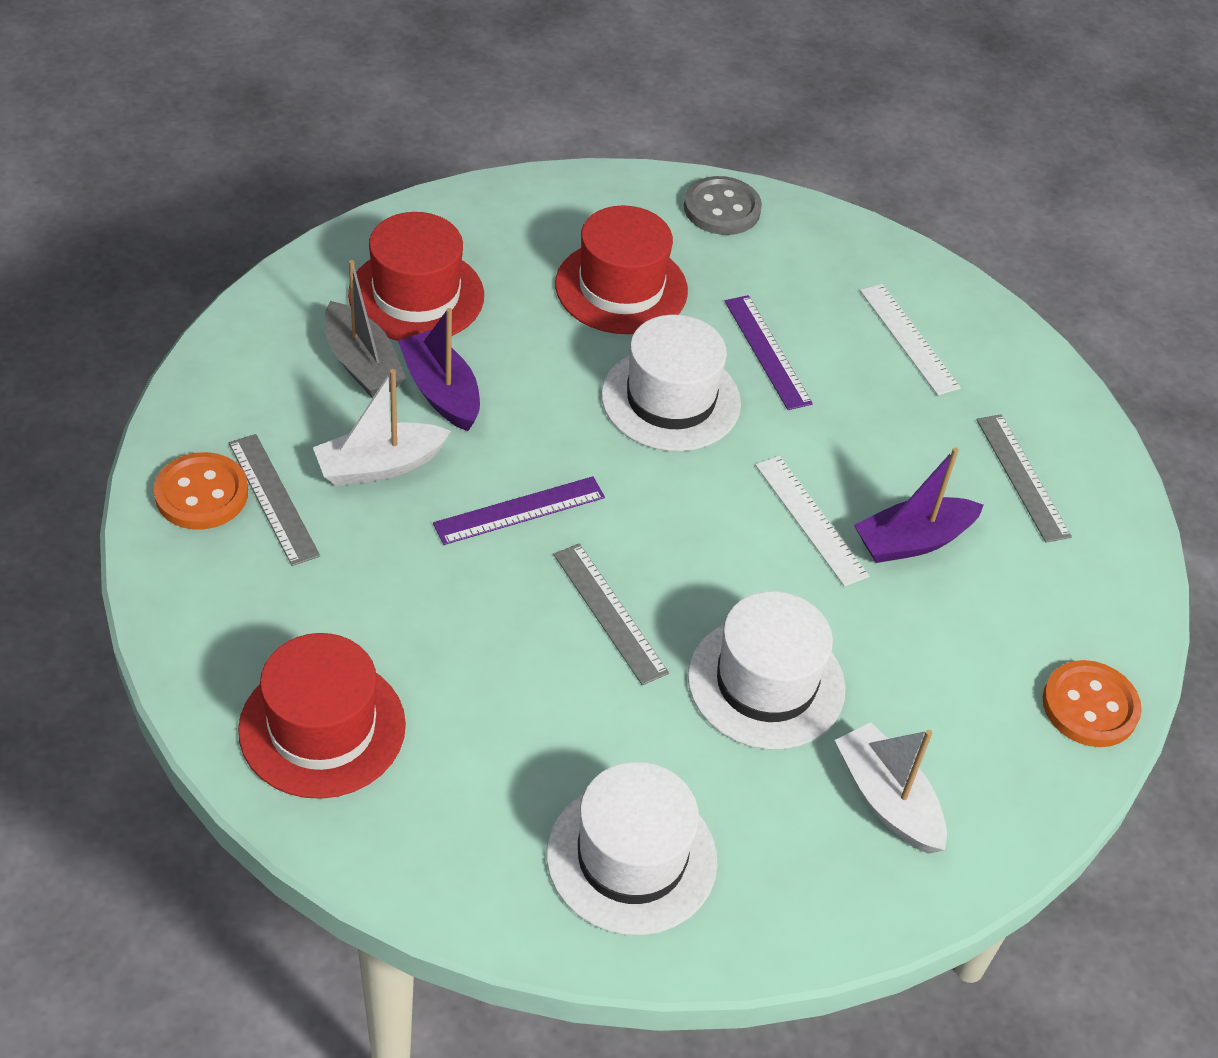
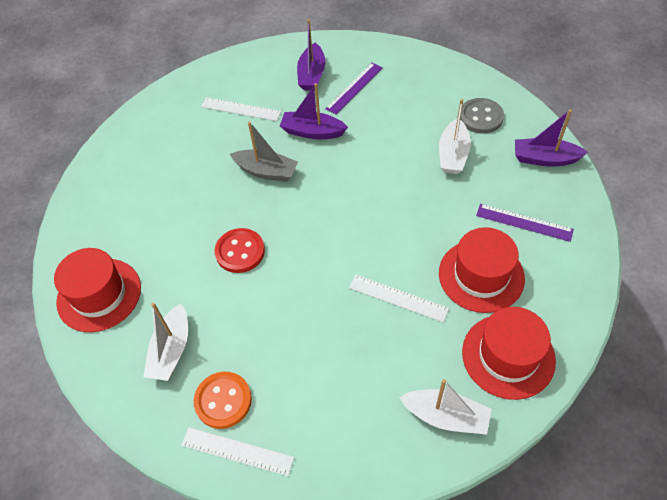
grey ruler: [229,434,320,566] [553,543,669,685] [976,414,1072,543] = 3 -> none = 0
orange button: [154,452,248,530] [1043,660,1142,747] = 2 -> [194,372,252,429] = 1
purple boat: [398,308,480,431] [854,447,984,563] = 2 -> [280,83,348,139] [297,19,325,91] [515,109,588,167] = 3
red button: none = 0 -> [215,228,265,273] = 1
white boat: [313,369,451,486] [835,722,947,854] = 2 -> [143,303,188,381] [399,379,491,435] [439,99,471,174] = 3
white hat: [547,762,718,935] [601,314,741,451] [688,591,846,749] = 3 -> none = 0
white ruler: [755,456,869,587] [860,284,961,395] = 2 -> [181,427,294,476] [201,97,281,121] [349,275,449,322] = 3

